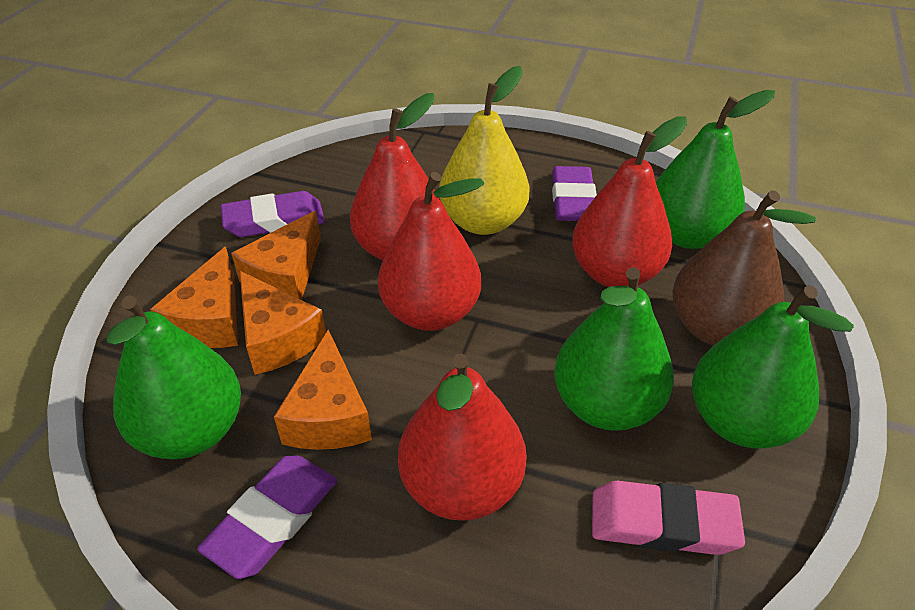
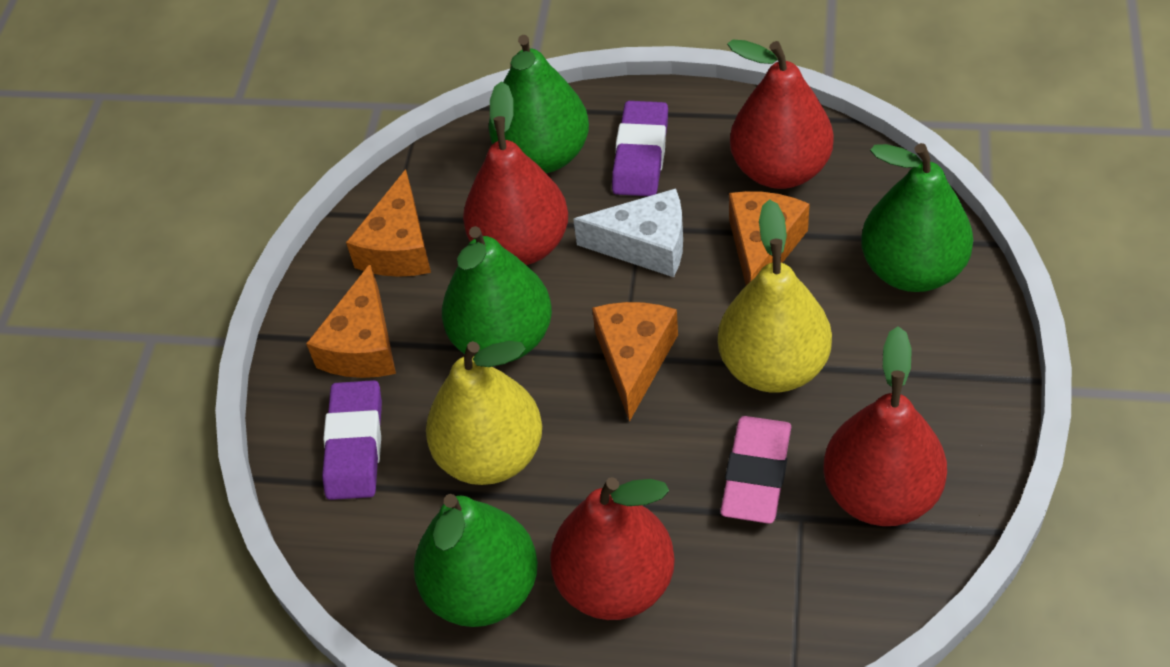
brown pear: [672,190,816,345] = 1 -> none = 0
purple eraser: [197,456,337,579] [221,191,325,237] [552,166,597,221] = 3 -> [322,380,382,500] [612,101,668,196] = 2
white cheese: none = 0 -> [573,188,683,277] = 1
yellow pear: [439,66,530,235] = 1 -> [426,341,542,485] [718,199,832,393] = 2

